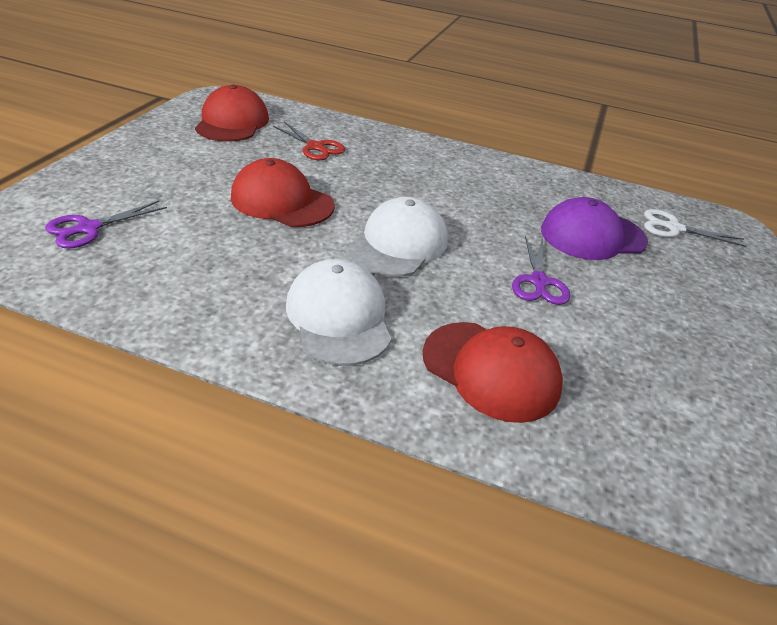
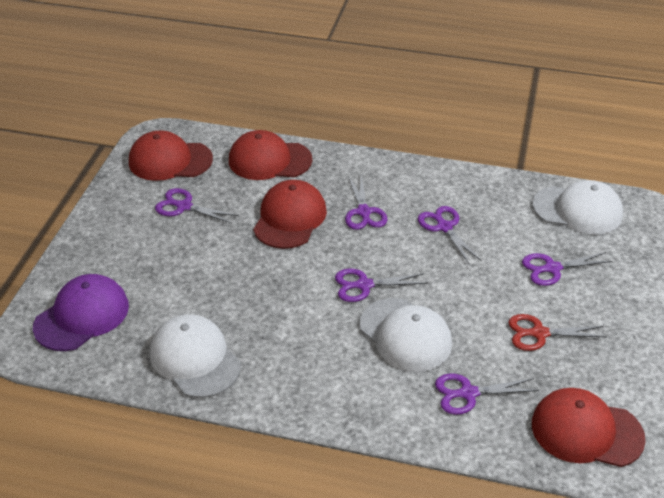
purple scissors: [45,201,167,248] [512,236,570,305] = 2 -> [155,188,239,224] [335,269,428,302] [345,175,387,230] [418,206,482,265] [435,373,539,415] [522,252,613,286] = 6
red cap: [195,85,269,142] [231,158,335,227] [423,322,563,423] = 3 -> [129,131,213,181] [229,130,312,180] [253,180,327,249] [532,388,646,467] = 4
white cap: [286,259,391,366] [349,197,448,277] = 2 -> [150,314,241,398] [359,298,452,372] [533,180,623,235] = 3
white scissors: [644,209,747,247] = 1 -> none = 0

